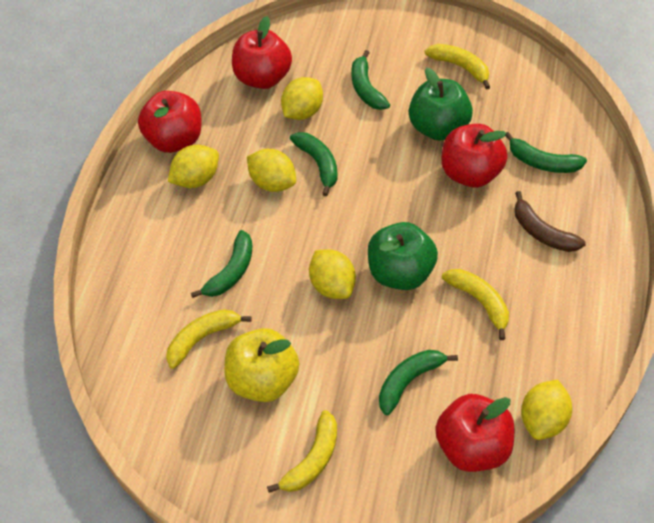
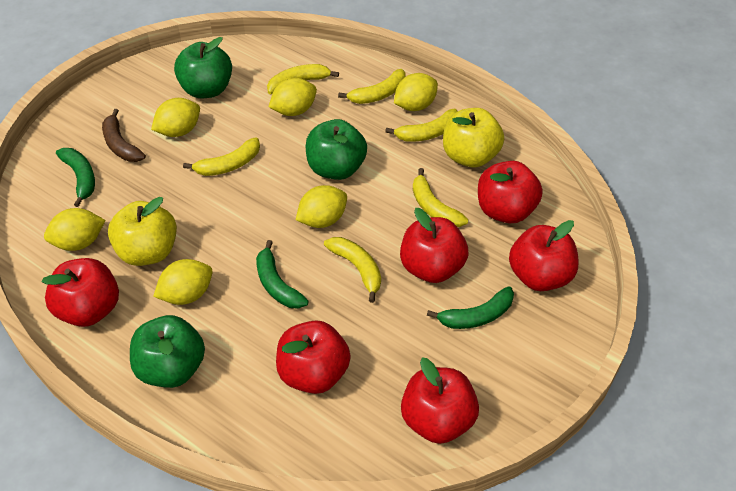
green apple: [368,222,438,290] [409,68,473,141] = 2 -> [130,315,205,388] [174,37,232,98] [306,119,367,180] = 3
green banana: [191,230,252,298] [290,132,338,196] [352,50,390,110] [379,350,458,415] [505,132,587,173] = 5 -> [56,148,95,207] [256,240,309,309] [427,286,514,329] = 3
red apple: [138,91,201,153] [232,16,292,89] [435,394,514,472] [442,124,508,187] = 4 -> [42,258,119,327] [276,320,351,394] [400,208,468,283] [401,358,479,444] [478,161,543,223] [509,220,579,291] = 6
yellow apple: [225,328,299,402] = 1 -> [108,197,177,266] [443,108,504,168] = 2
yellow banana: [166,309,252,369] [267,410,337,493] [425,44,490,90] [442,269,509,340] = 4 -> [183,137,260,176] [267,64,339,94] [324,237,381,303] [338,69,406,104] [385,109,458,142] [413,168,468,227] = 6
yellow lemon: [168,145,219,188] [247,149,296,192] [281,77,323,120] [309,249,356,299] [521,380,572,440] = 5 -> [44,208,106,251] [151,98,200,137] [153,259,213,305] [268,78,317,116] [296,185,347,228] [394,73,438,111] = 6

